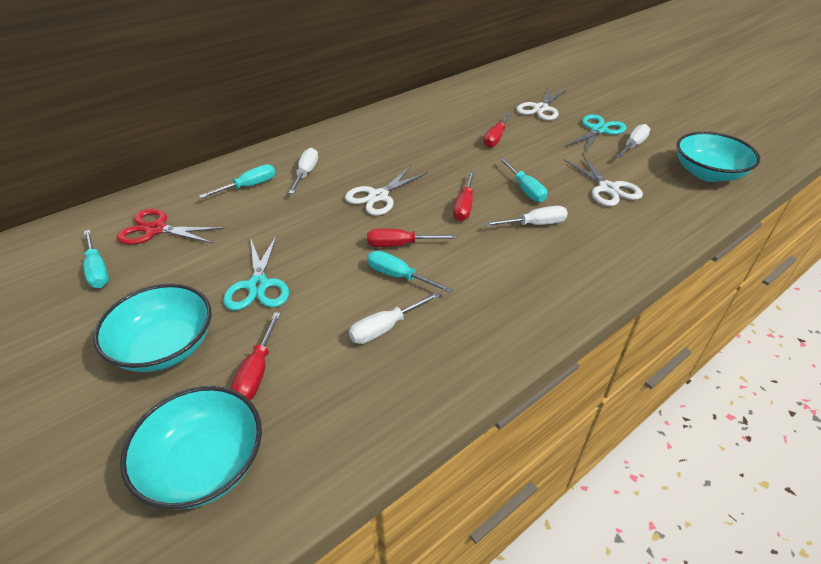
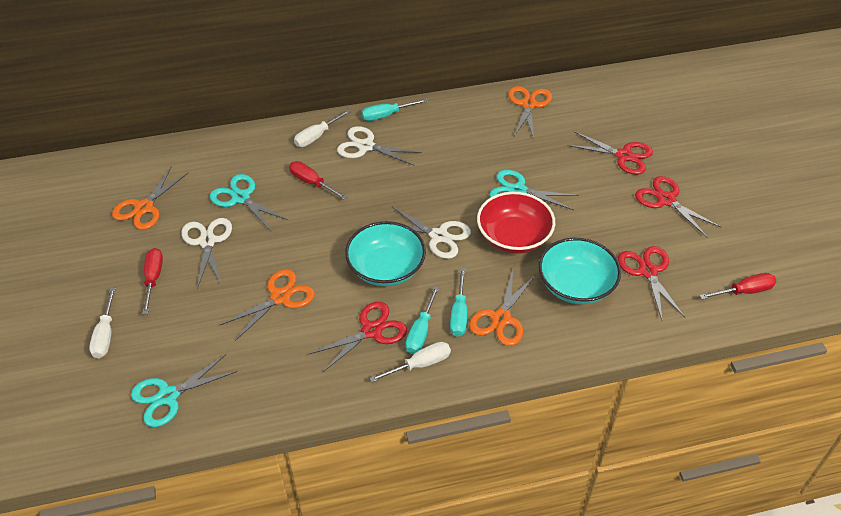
orange scissors: none = 0 -> [112,167,189,230] [220,269,315,341] [469,270,535,346] [508,86,552,139] = 4
red bowl: none = 0 -> [477,192,555,254] = 1
red scissors: [117,209,225,245] = 1 -> [309,302,407,372] [567,131,653,175] [618,246,685,320] [635,176,721,237] = 4
red screwdriver: [231,312,281,400] [367,229,456,247] [453,171,475,221] [483,112,512,148] = 4 -> [142,248,163,314] [289,161,347,200] [699,273,777,299] = 3
turquoise bowl: [93,284,211,372] [120,386,262,509] [677,132,761,182] = 3 -> [345,221,426,286] [539,238,621,304] = 2
turquoise scissors: [223,235,289,310] [566,114,627,154] = 2 -> [131,354,237,427] [210,174,289,231] [489,170,578,210] = 3
turquoise screwdriver: [83,230,109,288] [199,164,275,198] [367,250,453,293] [499,158,547,202] = 4 -> [362,99,428,121] [406,286,439,354] [450,268,467,337] = 3
white screwdriver: [289,148,318,194] [349,292,440,344] [484,206,568,226] [616,124,650,158] = 4 -> [89,288,116,358] [294,110,351,147] [369,342,451,382] = 3

